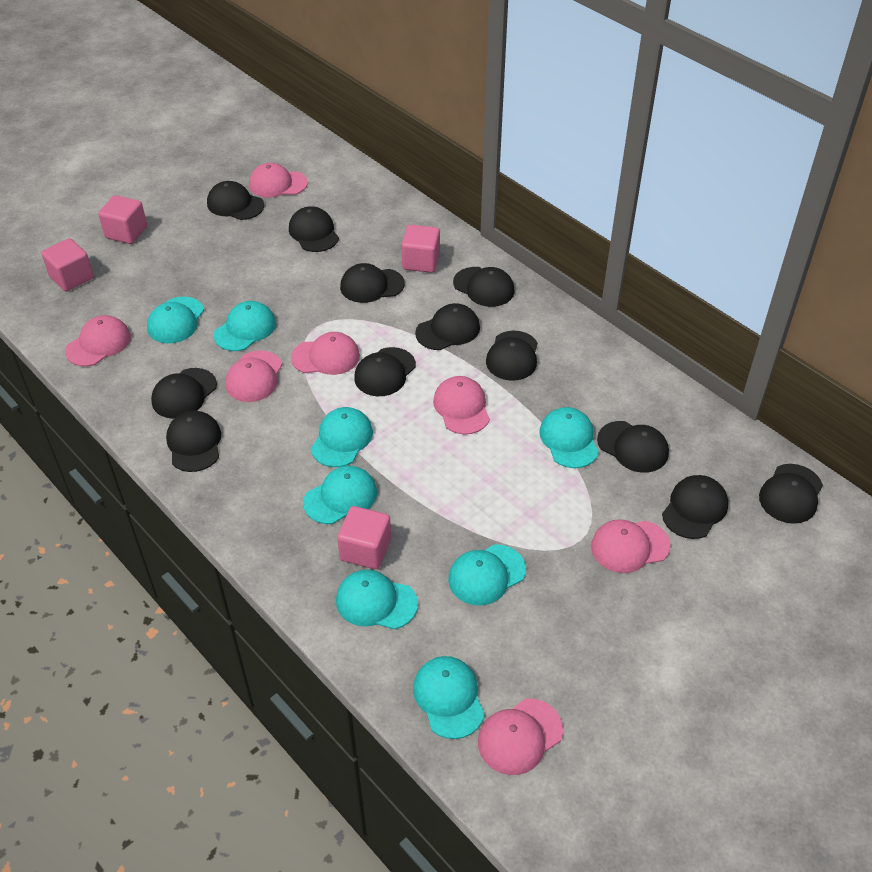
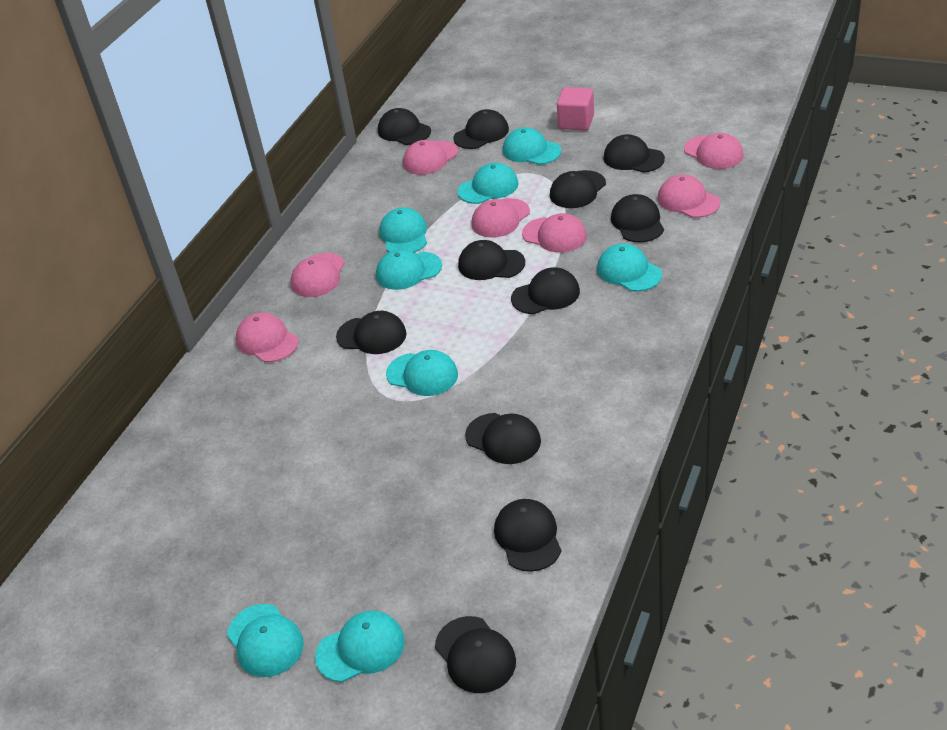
black cap: [151,368,217,419] [166,411,221,472] [207,181,264,220] [289,206,339,252] [340,263,405,303] [354,347,416,396] [415,303,480,350] [453,267,515,307] [486,331,538,381] [597,421,669,473] [662,475,728,539] [759,464,823,524] = 12 -> [336,311,406,354] [378,108,431,145] [435,616,516,693] [453,109,509,149] [458,240,525,280] [465,413,541,464] [494,499,561,572] [511,267,580,314] [550,170,606,208] [604,134,665,173] [611,194,664,243] = 11
pink cube: [41,238,94,291] [98,195,147,244] [337,506,391,569] [401,225,440,273] = 4 -> [557,87,594,130] = 1

